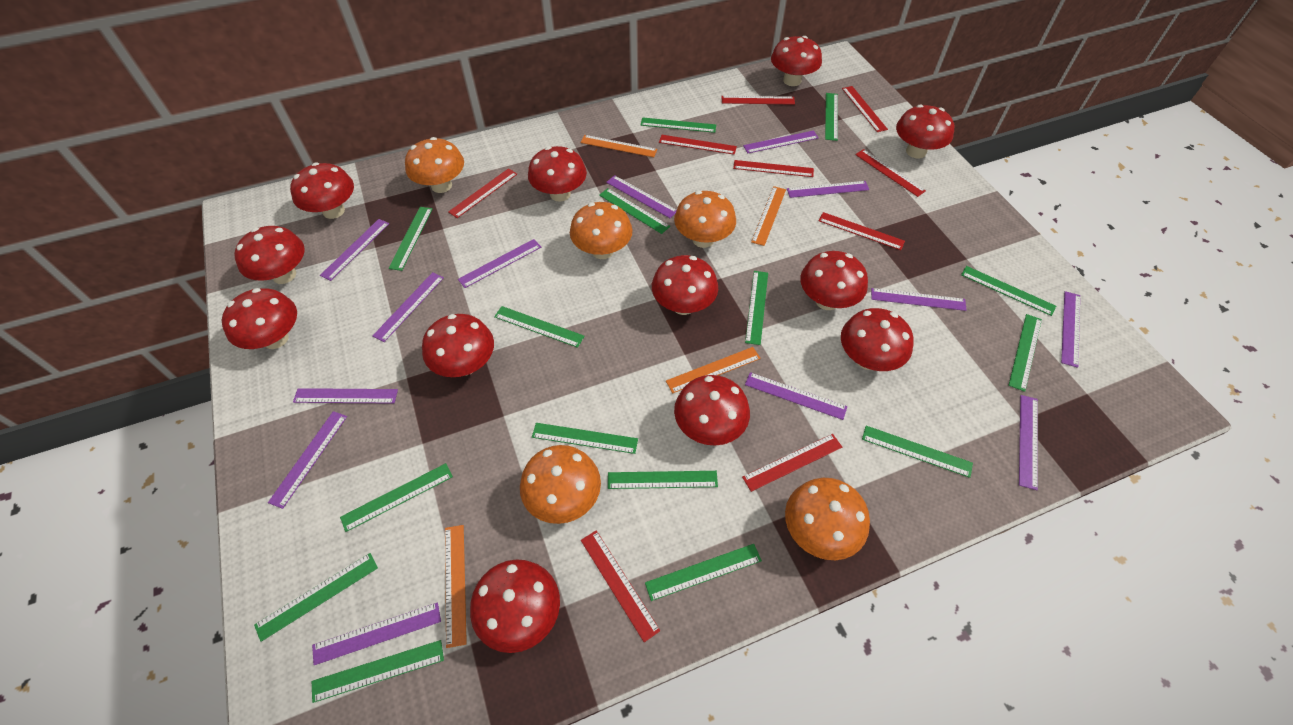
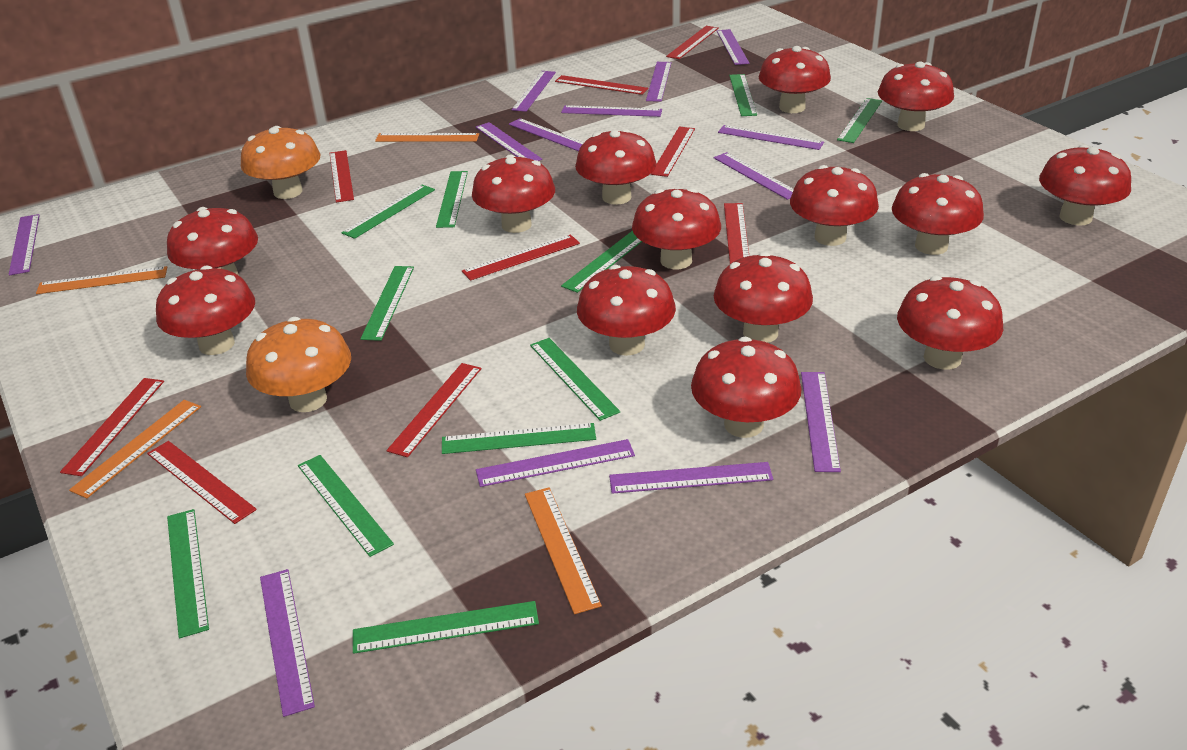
green ruler: [254,553,378,642] [312,640,444,703] [340,463,453,532] [388,207,433,271] [494,306,585,348] [532,423,638,454] [599,188,670,234] [608,471,718,489] [640,117,716,133] [645,544,762,601] [745,271,768,345] [825,93,838,141] [862,426,973,478] [961,266,1056,316] [1009,314,1042,392] = 15 -> [167,509,209,638] [298,455,394,557] [341,185,435,239] [353,601,539,654] [360,266,414,341] [436,171,468,228] [442,423,596,454] [530,338,620,421] [561,231,642,293] [729,74,757,116] [837,98,882,143] = 11
orange mushroom: [405,137,464,193] [520,445,601,524] [570,202,633,259] [674,191,736,248] [785,478,870,560] = 5 -> [241,126,321,199] [246,317,351,412] = 2
red mushroom: [222,288,297,349] [234,226,305,284] [290,163,354,219] [422,314,494,377] [470,559,560,653] [528,146,587,201] [652,255,718,315] [674,375,750,446] [771,36,822,86] [800,251,868,310] [841,308,914,371] [896,105,954,159] = 12 -> [156,265,255,355] [167,207,258,275] [472,154,555,233] [575,129,656,205] [577,265,676,356] [632,188,721,269] [691,337,802,438] [714,252,813,343] [759,46,831,113] [790,165,879,246] [878,61,954,131] [892,173,984,255] [897,276,1003,370] [1039,145,1131,226] = 14

